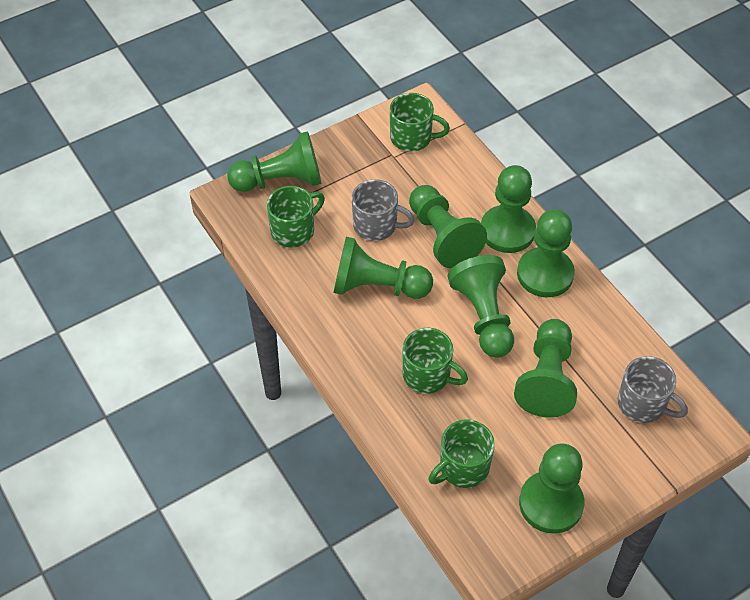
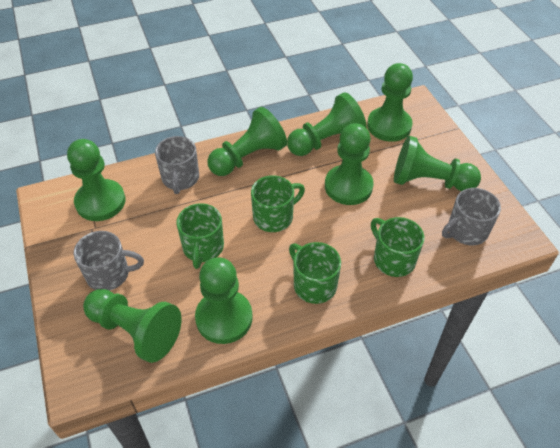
grey mug: [352,179,415,241] [618,356,688,423] = 2 -> [73,231,144,291] [155,136,199,194] [442,188,501,246] = 3

